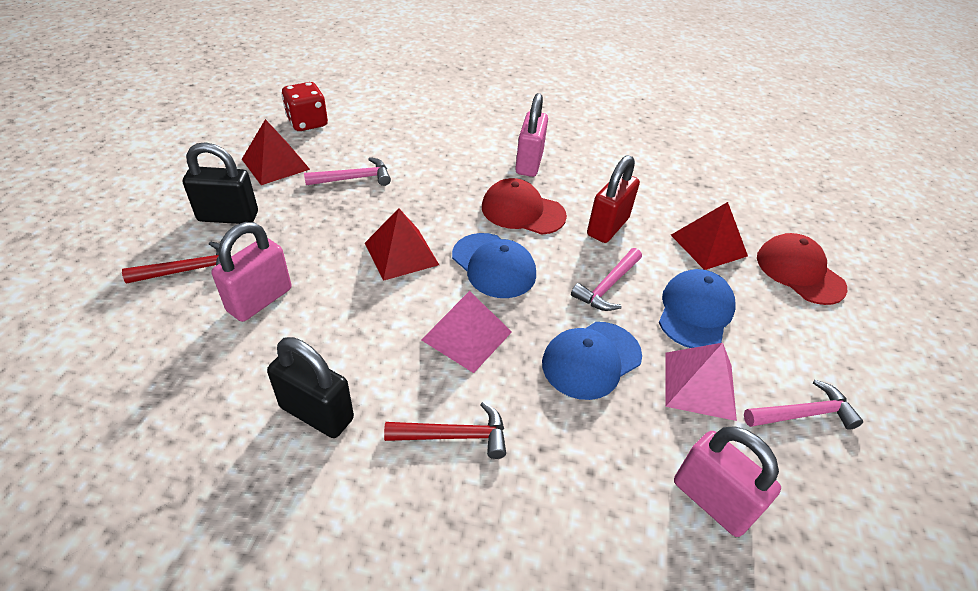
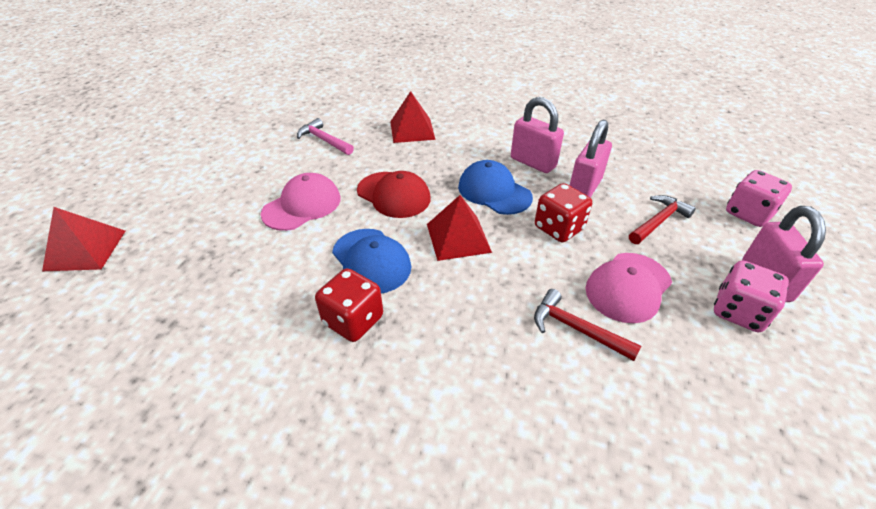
black padlock: [183,142,258,224] [267,337,354,438] = 2 -> none = 0
blue cap: [452,233,536,298] [542,322,642,400] [659,269,736,348] = 3 -> [332,229,411,293] [458,160,533,215] = 2
pink cap: none = 0 -> [261,173,341,231] [586,253,672,323] = 2
pink dice: none = 0 -> [714,260,789,332] [726,170,792,227] = 2
pink hammer: [304,157,391,186] [571,248,642,311] [744,380,863,430] = 3 -> [297,118,354,155] = 1
pink pyramid: [421,291,512,373] [665,343,737,421] = 2 -> none = 0
red cap: [482,178,567,235] [757,233,848,305] = 2 -> [357,171,431,218] = 1
red dice: [282,82,328,131] = 1 -> [315,268,383,342] [535,183,592,242] = 2
red padlock: [587,155,640,243] = 1 -> none = 0

